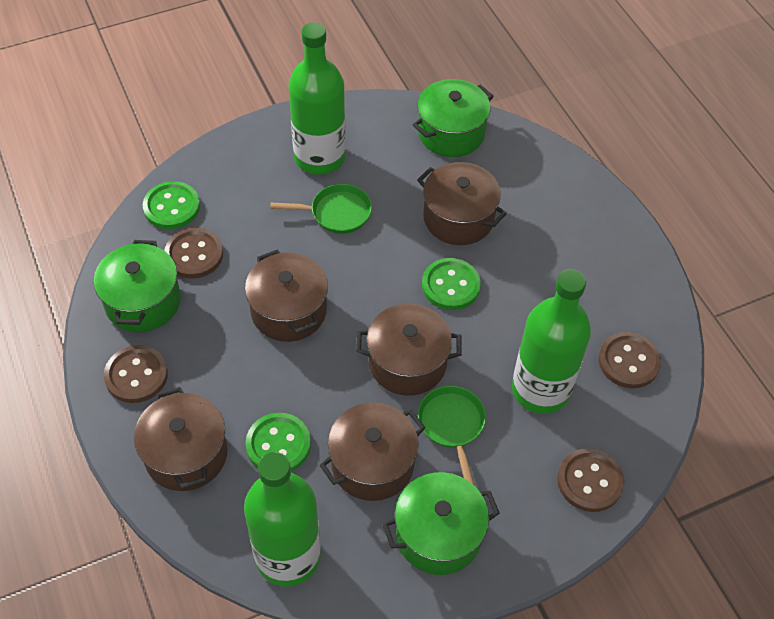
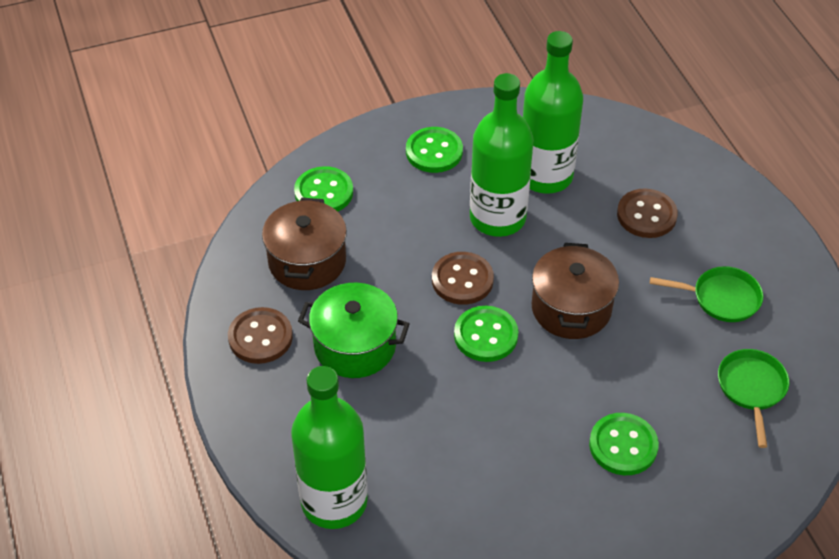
brown button: [104,345,168,403] [165,228,223,278] [557,448,624,512] [598,332,661,388] = 4 -> [228,307,293,364] [432,252,494,305] [617,189,678,238] = 3
brown pot: [134,387,227,491] [245,250,328,342] [319,402,425,501] [356,304,462,396] [417,162,507,245] = 5 -> [262,198,347,290] [532,243,619,339] = 2
green button: [143,181,200,229] [246,413,311,471] [422,258,481,310] = 3 -> [294,166,353,211] [406,127,463,173] [454,306,518,362] [589,413,659,475] = 4
green pot: [94,240,181,332] [382,472,500,575] [413,79,494,157] = 3 -> [298,283,410,378] = 1

